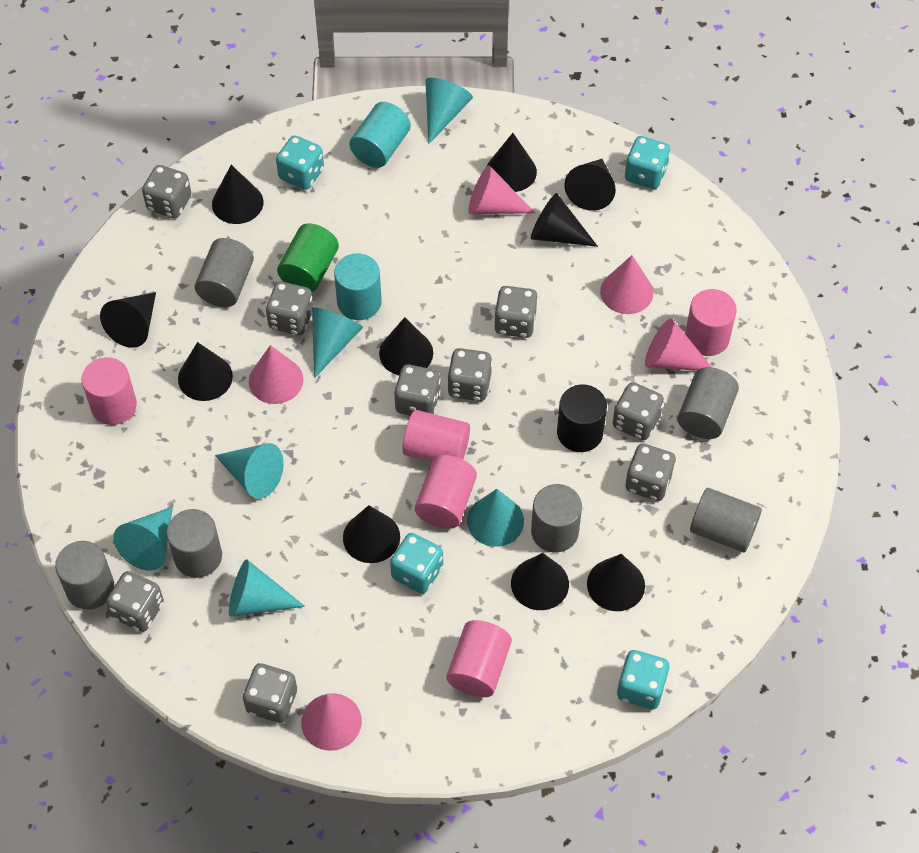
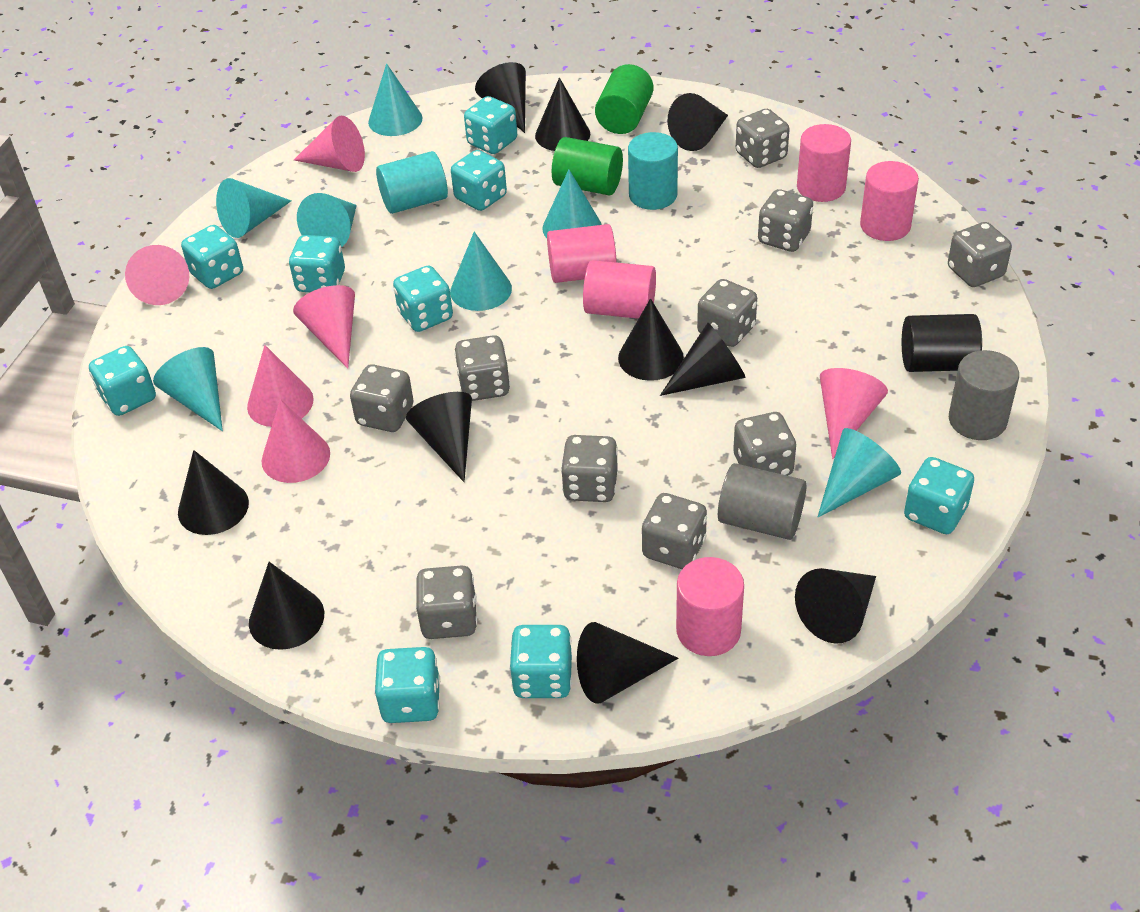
green cylinder: [277,223,339,292] = 1 -> [552,137,623,196] [595,64,654,134] = 2
grey cylinder: [55,541,114,610] [167,509,222,578] [195,238,254,307] [531,484,582,553] [678,367,739,439] [690,488,762,552] = 6 -> [718,463,807,540] [949,350,1019,440] = 2
grey dice: [106,571,164,632] [142,165,191,218] [243,663,297,723] [266,282,313,335] [394,364,441,416] [447,348,492,401] [495,286,538,338] [613,382,664,440] [626,444,676,501] = 9 -> [350,364,413,432] [415,566,477,639] [454,335,510,401] [561,435,618,502] [642,493,707,569] [697,279,757,347] [733,412,796,476] [736,109,790,168] [758,189,813,252] [948,222,1012,287] = 10
pink cone: [249,345,303,404] [301,693,362,751] [468,166,535,214] [600,255,653,314] [645,318,711,371] = 5 -> [125,245,189,305] [247,345,314,427] [262,399,330,483] [293,285,355,369] [294,116,365,172] [820,368,888,459] = 6
turquoise cone: [113,507,173,570] [215,443,284,499] [229,559,305,617] [312,307,363,378] [425,78,473,144] [467,489,524,547] = 6 -> [153,347,223,431] [216,178,291,238] [297,193,357,247] [368,63,423,136] [450,232,512,311] [542,169,601,238] [818,428,901,517] = 7
turquoise dice: [276,135,324,190] [390,533,443,594] [617,650,669,709] [625,136,670,189] = 4 -> [89,346,156,416] [181,225,243,289] [289,235,345,292] [374,647,440,723] [393,266,453,332] [451,150,507,211] [464,96,517,154] [509,625,572,698] [904,457,974,534] = 9

